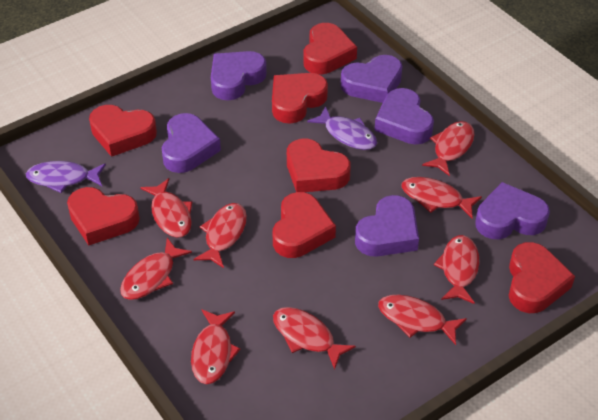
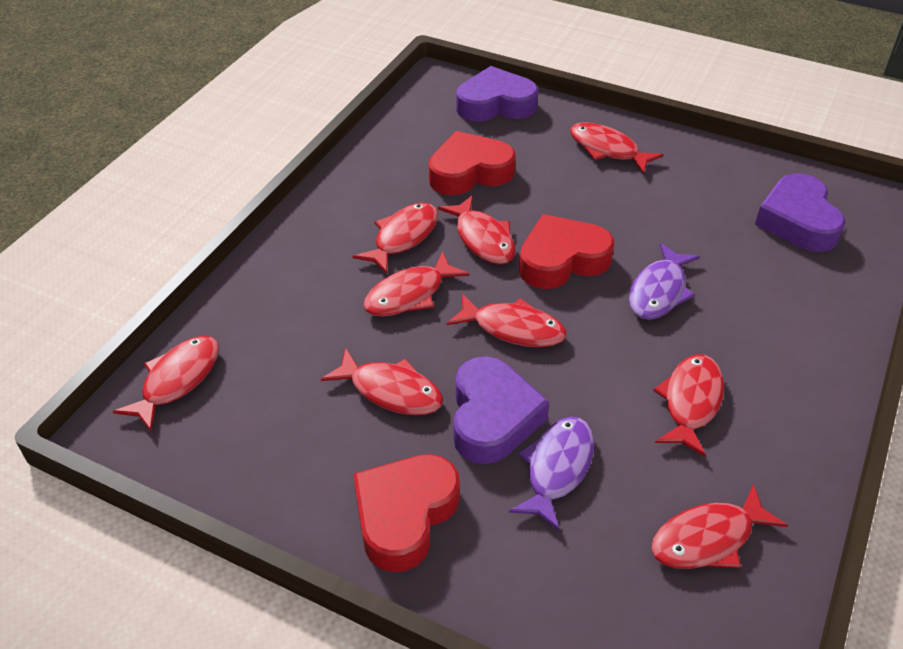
purple heart: [162,113,221,173] [211,51,267,100] [341,55,402,103] [355,195,419,257] [374,88,434,144] [475,182,550,239] = 6 -> [453,356,549,464] [456,66,538,122] [755,173,846,252] = 3
red heart: [67,187,140,245] [89,105,157,157] [272,73,328,124] [273,192,336,258] [287,139,351,192] [304,23,357,74] [509,242,575,313] = 7 -> [353,454,460,572] [429,131,516,195] [519,214,614,289] = 3

